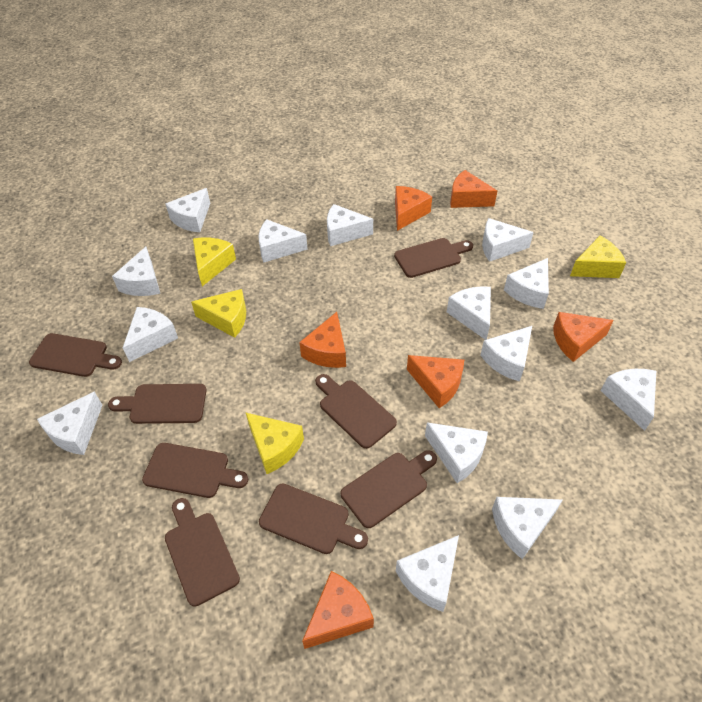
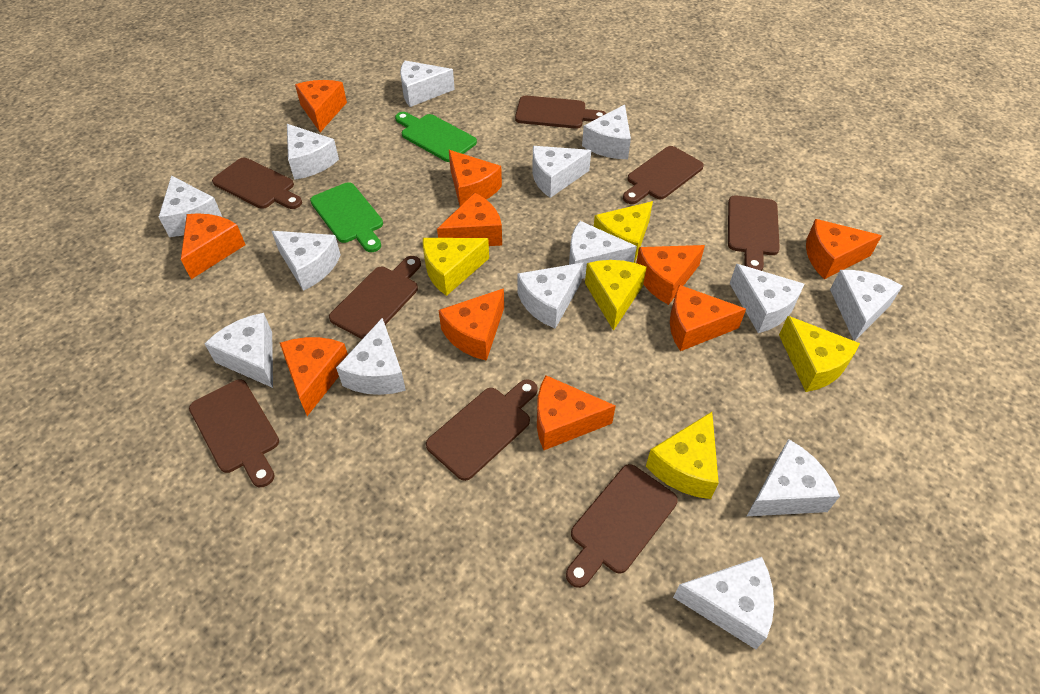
green cutting board: none = 0 -> [310,182,383,252] [395,112,477,162] = 2
orange cheese: [299,312,346,368] [302,571,374,649] [395,186,432,231] [407,355,464,408] [450,170,497,208] [553,312,614,362] = 6 -> [181,213,245,279] [280,337,348,416] [295,80,347,132] [437,193,502,246] [439,288,504,361] [449,150,502,206] [537,375,616,450] [636,245,705,305] [670,285,746,351] [806,219,882,279] = 10
yellow cheese: [191,289,246,338] [193,238,236,286] [245,412,304,474] [570,236,626,278] = 4 -> [423,238,489,296] [585,260,647,331] [594,201,653,263] [646,412,719,499] [779,316,860,392] = 5

